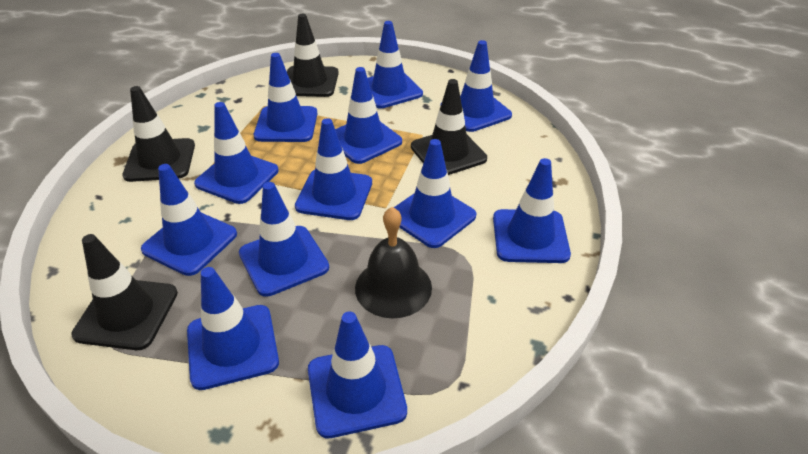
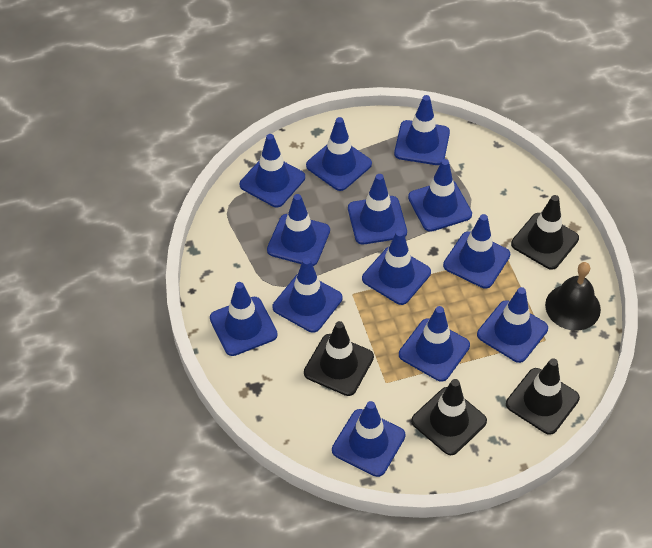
blue traffic cone: [141,164,237,276] [187,267,279,390] [194,102,278,204] [239,182,329,297] [254,53,318,142] [295,118,372,220] [308,311,407,438] [335,67,402,164] [368,21,423,109] [393,139,476,248] [441,40,512,132] [493,158,571,263] = 12 -> [210,282,278,356] [240,134,305,207] [267,194,330,266] [273,258,342,333] [306,117,372,191] [332,401,405,477] [348,174,407,244] [362,230,431,305] [394,95,450,165] [399,306,470,382] [408,159,472,232] [443,214,510,289] [477,287,548,363] = 13

